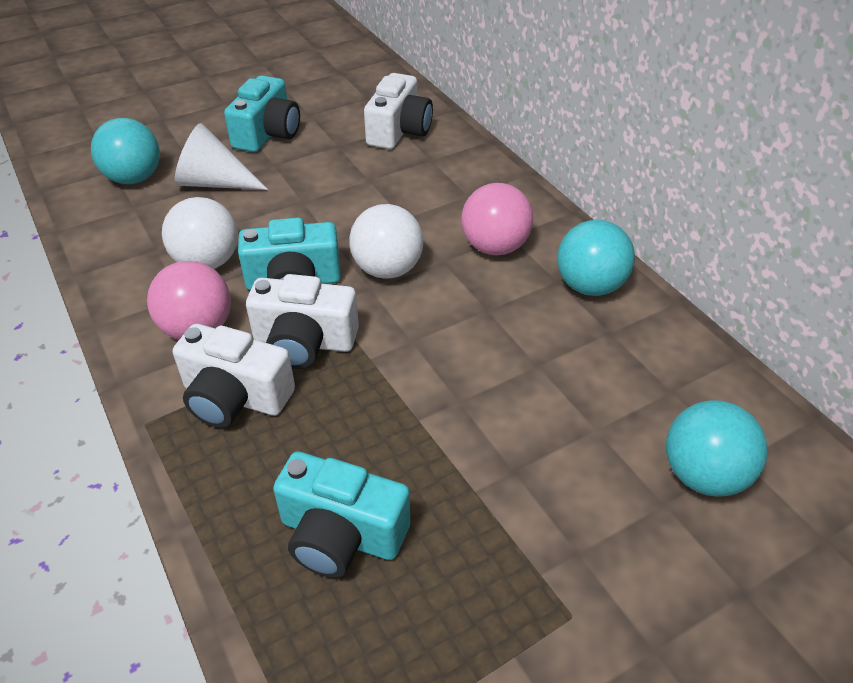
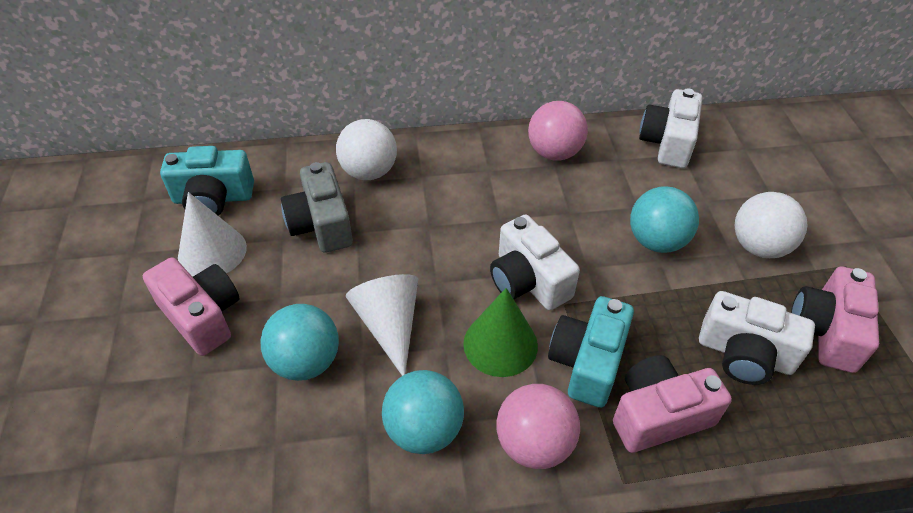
green cone: none = 0 -> [463,288,538,377] = 1
grey camera: none = 0 -> [281,162,353,253] = 1
pink camera: none = 0 -> [143,258,239,356] [613,355,732,453] [791,267,879,373] = 3
turquoise camera: [224,75,300,152] [238,218,341,290] [273,452,410,578] = 3 -> [160,146,254,216] [548,296,634,408] = 2
white cone: [175,123,268,190] = 1 -> [178,192,247,276] [346,274,418,376] = 2

